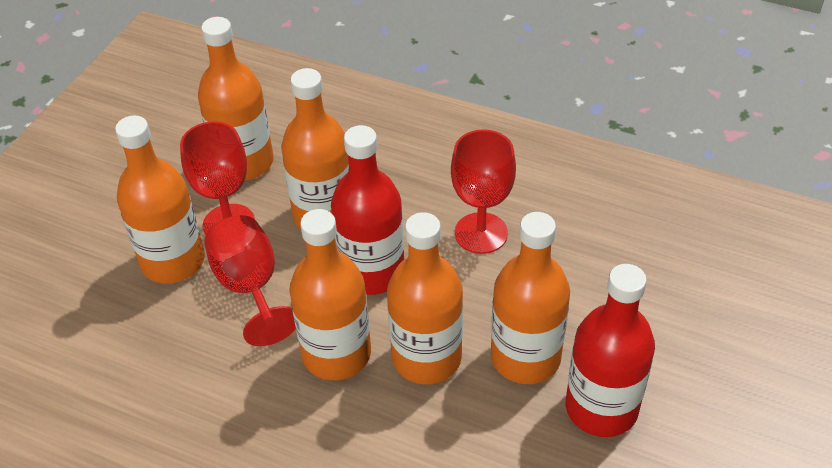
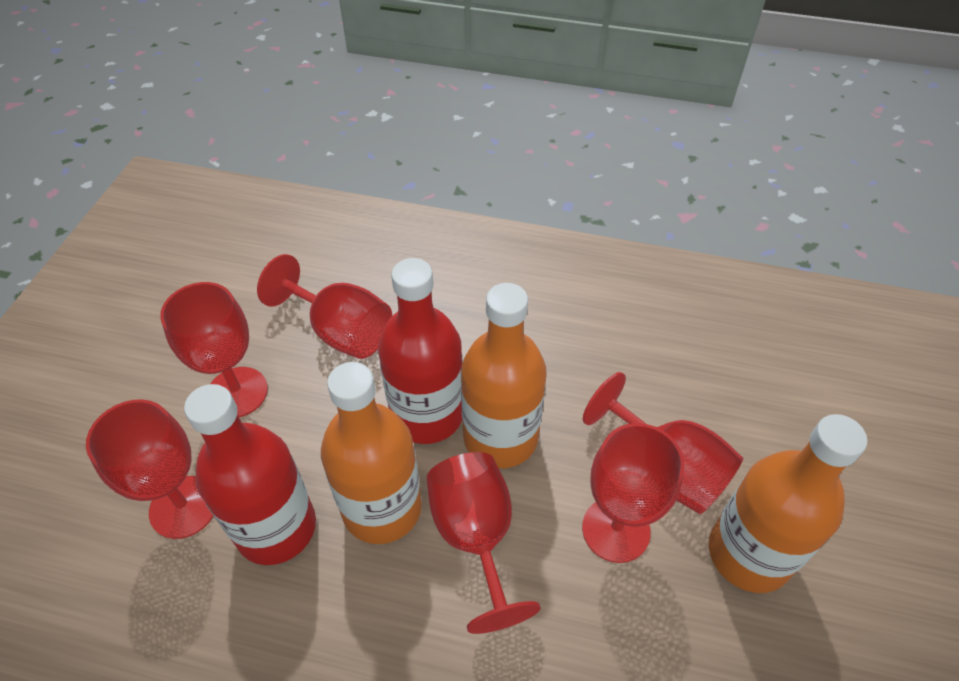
orange bottle: [115,116,205,284] [198,17,274,181] [281,68,349,229] [289,209,371,380] [387,212,463,384] [491,212,570,384] = 6 -> [321,362,422,544] [461,283,547,468] [709,414,867,593] = 3
red goblet: [180,121,255,235] [204,215,296,346] [451,129,516,254] = 3 -> [86,399,213,539] [160,282,268,417] [257,254,392,359] [427,452,541,634] [582,423,685,563] [583,372,743,514] = 6

